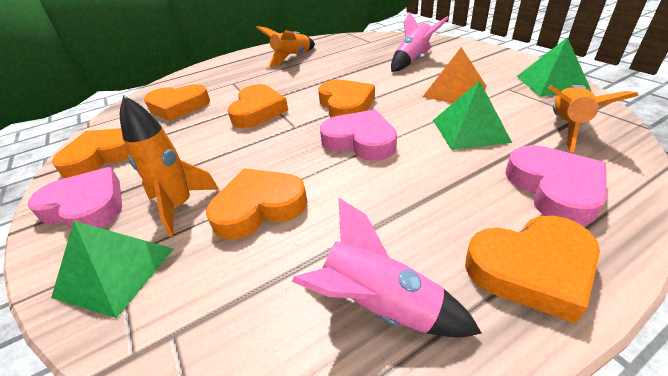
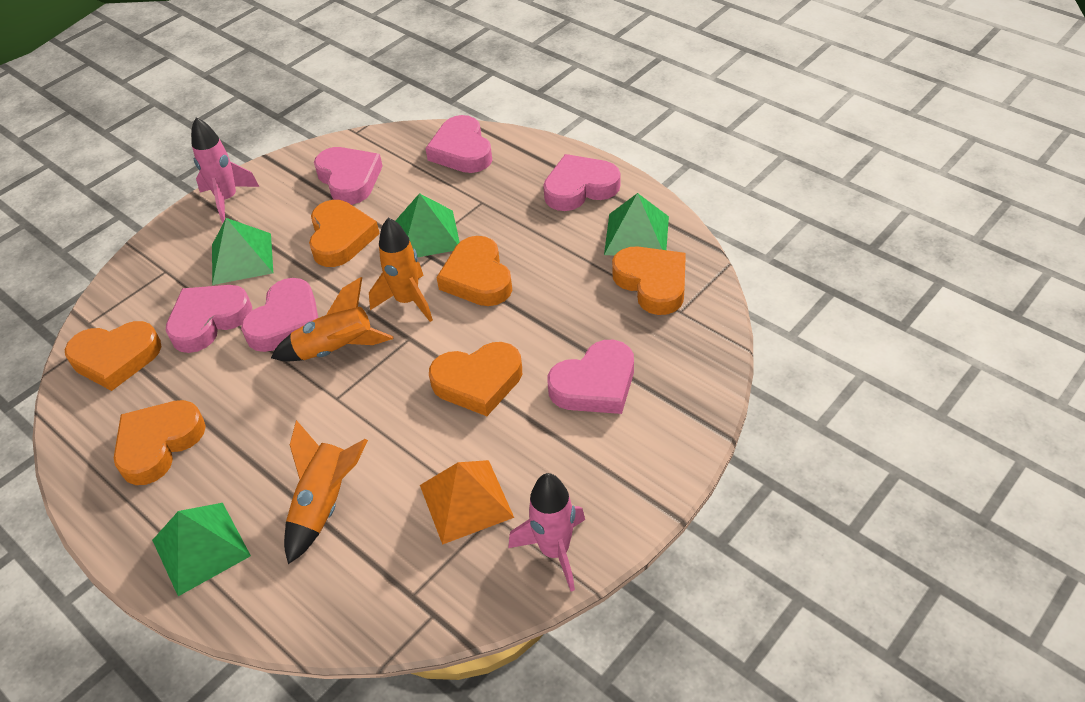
green pyramid: [51,221,174,318] [433,81,512,150] [517,37,591,97] = 3 -> [152,503,251,596] [212,218,273,285] [395,193,460,257] [604,193,669,256] = 4
pink heart: [28,167,122,229] [320,110,397,161] [505,145,607,225] = 3 -> [165,285,252,353] [241,278,318,352] [314,147,383,205] [425,115,492,173] [543,154,620,211] [548,340,634,414] = 6

